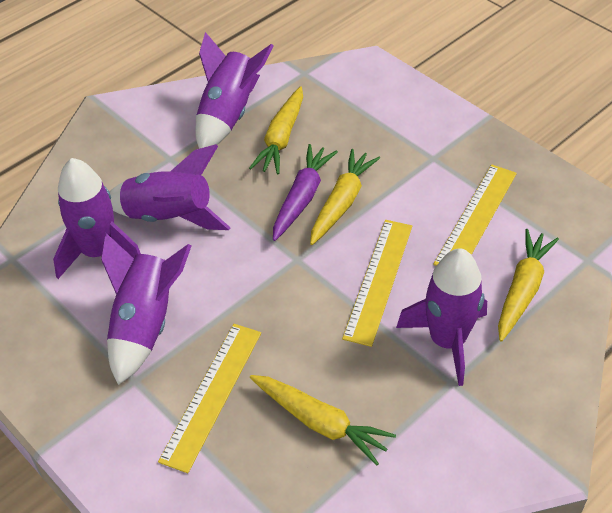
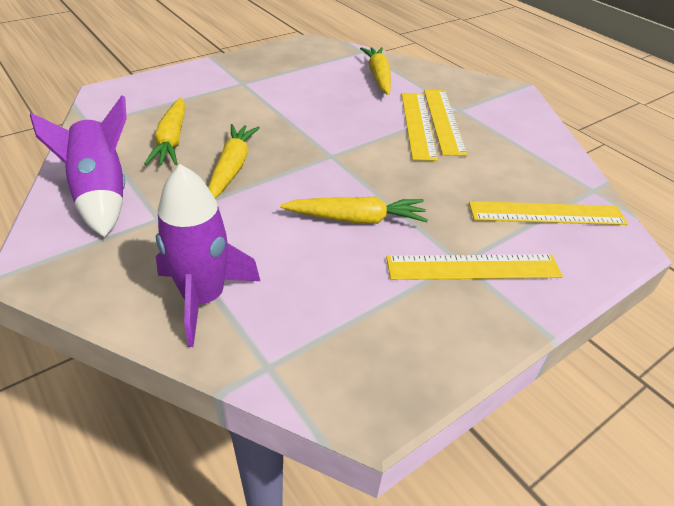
purple carrot: [273,144,338,241] = 1 -> none = 0
purple rocket: [53,158,141,279] [101,233,192,385] [110,144,231,230] [195,32,274,149] [396,248,487,386] = 5 -> [30,95,127,237] [156,164,260,347] = 2
yellow ruler: [158,324,261,473] [342,220,412,347] [433,164,517,266] = 3 -> [386,254,563,280] [401,93,438,161] [424,89,467,156] [469,201,628,225] = 4

